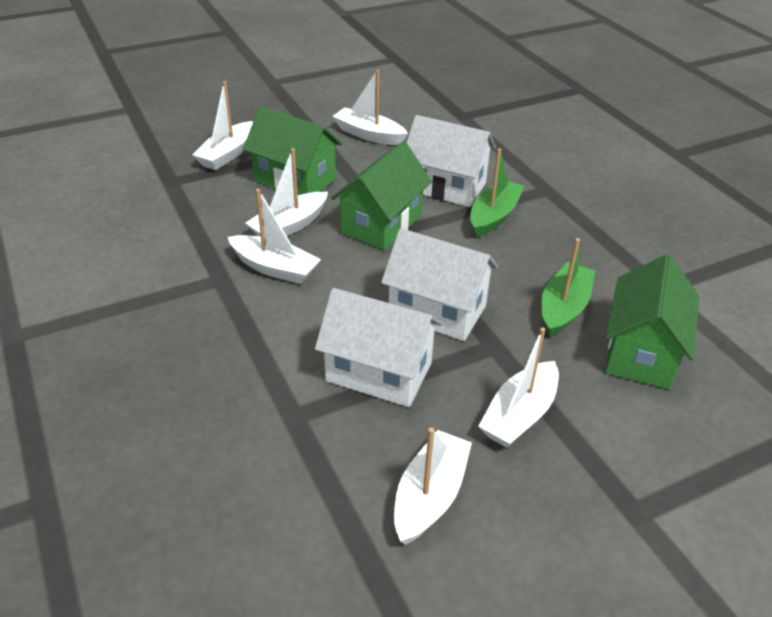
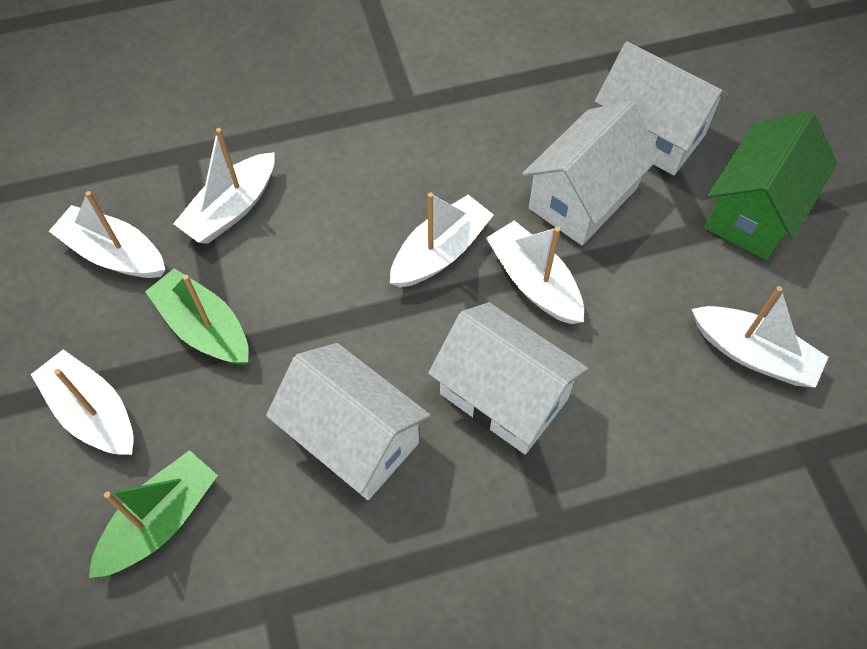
green house: [243,106,342,195] [331,141,432,250] [605,254,699,390] = 3 -> [704,111,838,260] = 1
white house: [315,288,443,407] [381,228,498,341] [407,115,496,207] = 3 -> [266,343,431,500] [428,302,588,454] [522,101,661,245] [595,42,730,175] = 4

